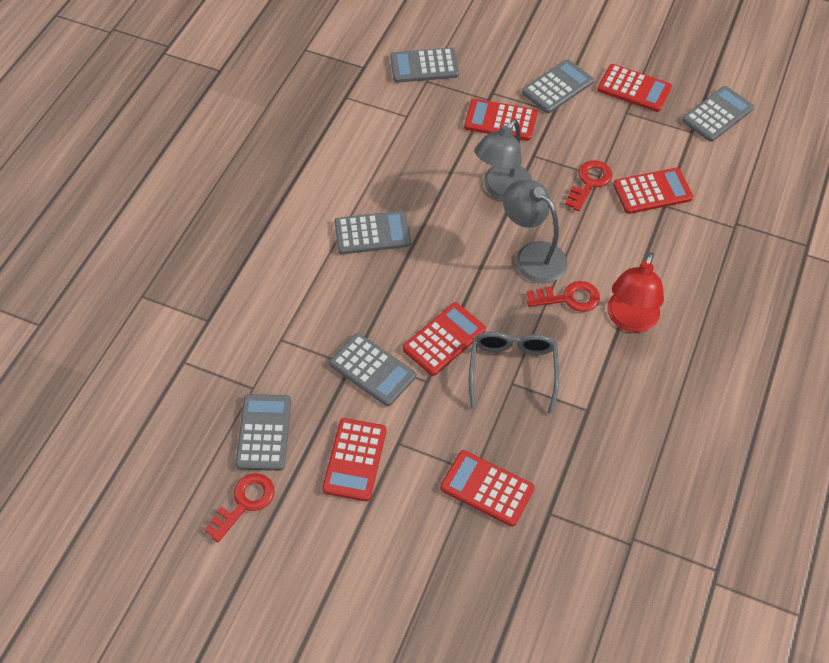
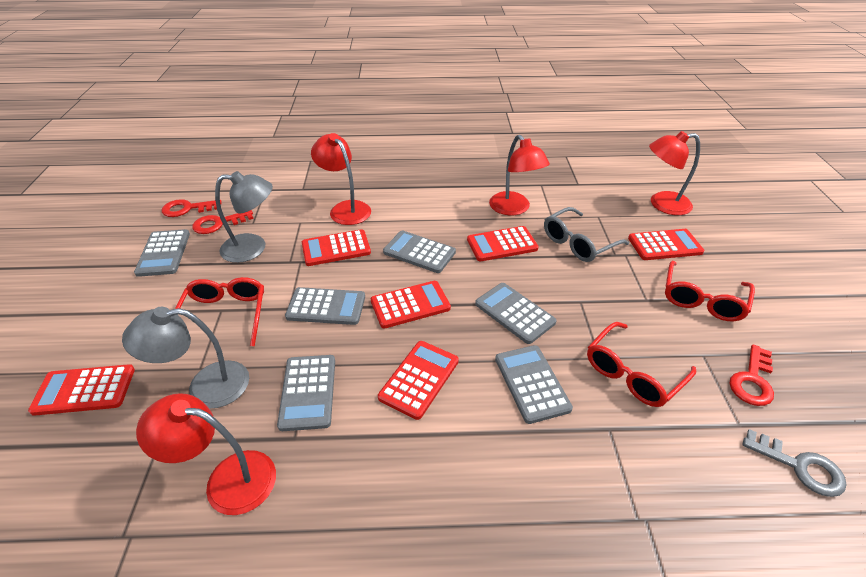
grey key: none = 0 -> [742,429,847,497] = 1
red glasses: none = 0 -> [175,277,264,346] [587,322,696,407] [665,261,755,321] = 3
red lamp: [607,253,664,333] = 1 -> [136,393,276,515] [311,133,371,225] [489,135,550,215] [649,131,700,215] = 4

